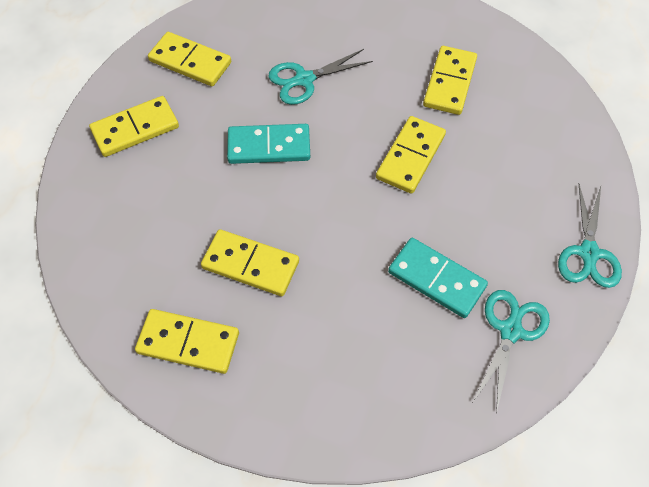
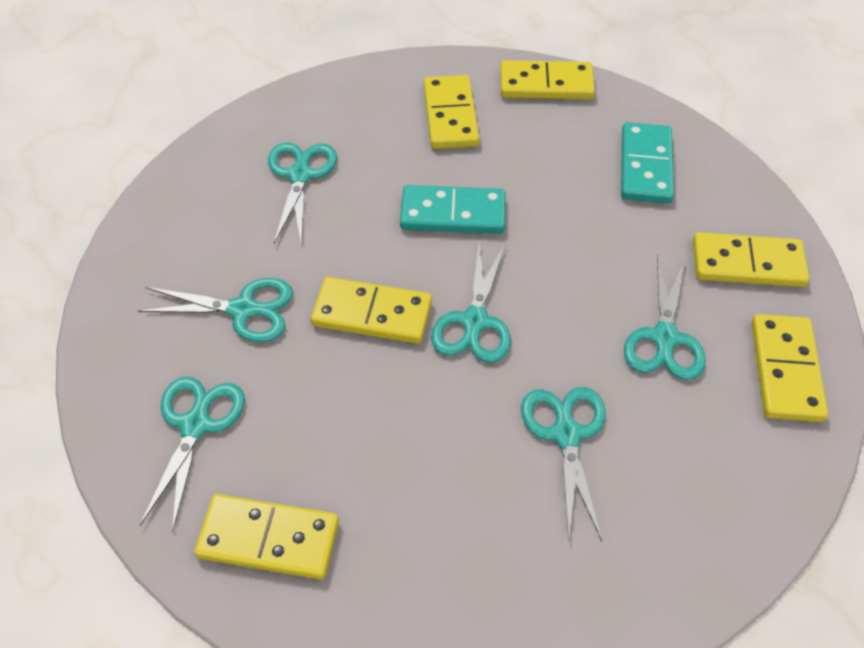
turquoise scissors: [269,49,373,105] [473,290,550,413] [558,184,622,288] = 3 -> [138,278,293,342] [140,376,245,533] [268,142,337,244] [431,242,511,363] [521,387,606,541] [624,253,706,380] = 6

